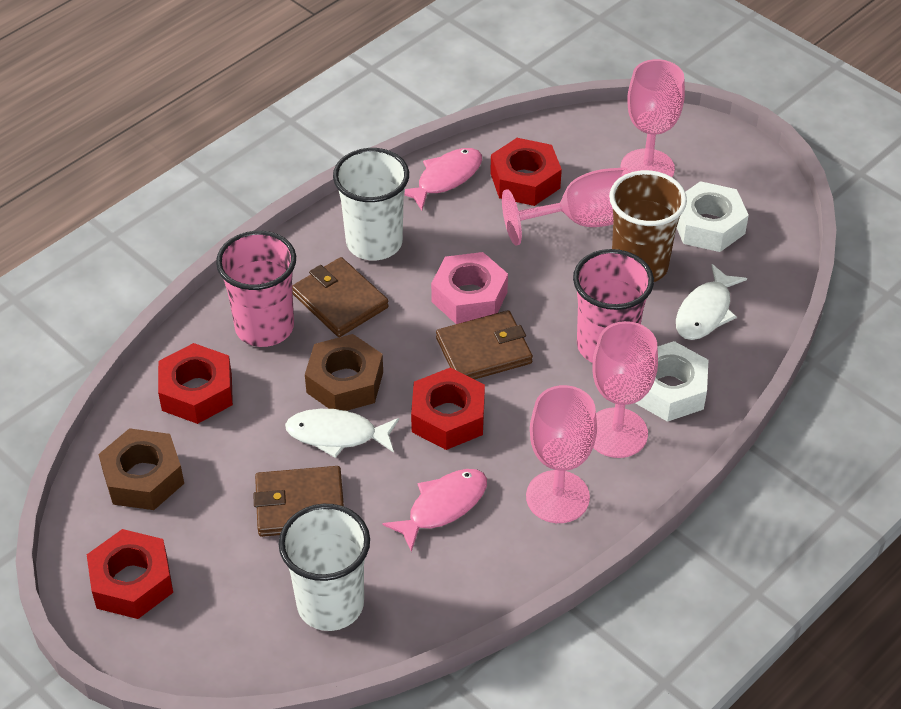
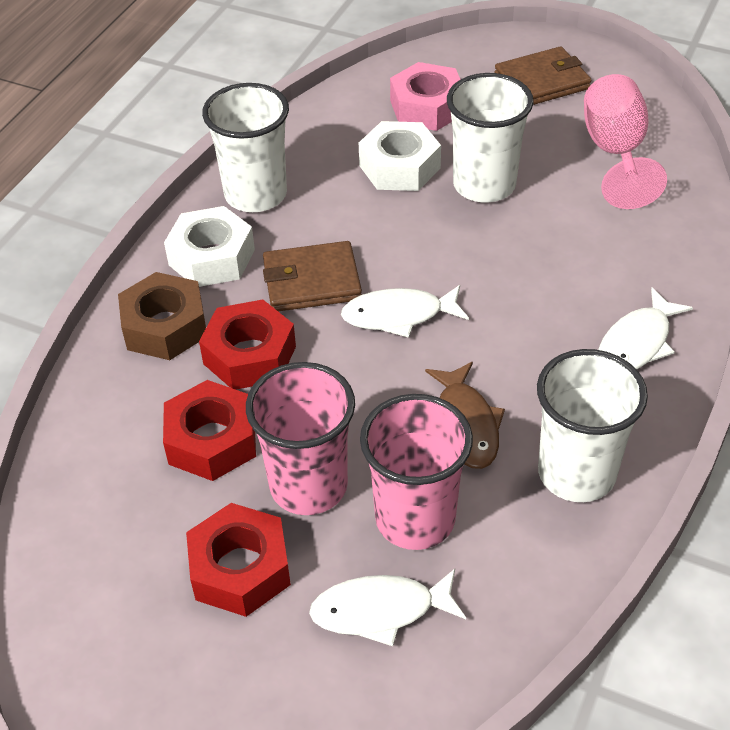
brown cup: [609,170,687,282] = 1 -> none = 0
brown fish: none = 0 -> [425,362,505,469] = 1
brown nut: [98,428,184,510] [305,334,383,411] = 2 -> [118,272,206,360] = 1
brown wallet: [253,466,344,537] [292,257,389,337] [436,310,533,379] = 3 -> [263,241,362,311] [495,46,591,105] = 2
pink fish: [382,469,487,552] [404,148,482,210] = 2 -> none = 0
pink goblet: [502,167,630,246] [526,385,597,523] [592,321,658,458] [620,59,685,177] = 4 -> [584,74,667,209] = 1
red nut: [87,529,173,619] [158,343,233,424] [411,367,485,450] [490,138,562,206] = 4 -> [163,380,256,481] [186,503,291,617] [199,300,296,390] = 3
white cup: [278,504,370,631] [333,148,409,260] = 2 -> [202,83,289,212] [447,73,533,203] [537,349,648,502] = 3
white fish: [285,409,399,458] [676,264,747,340] = 2 -> [309,569,466,646] [341,285,469,338] [598,287,693,369] = 3

